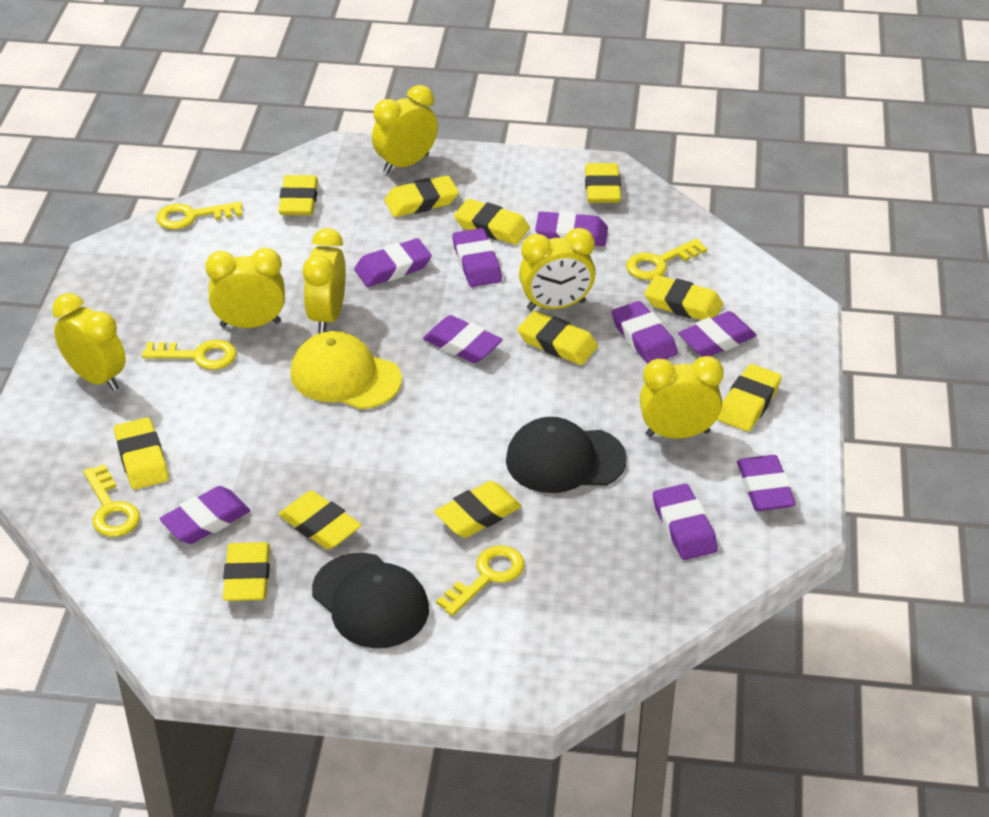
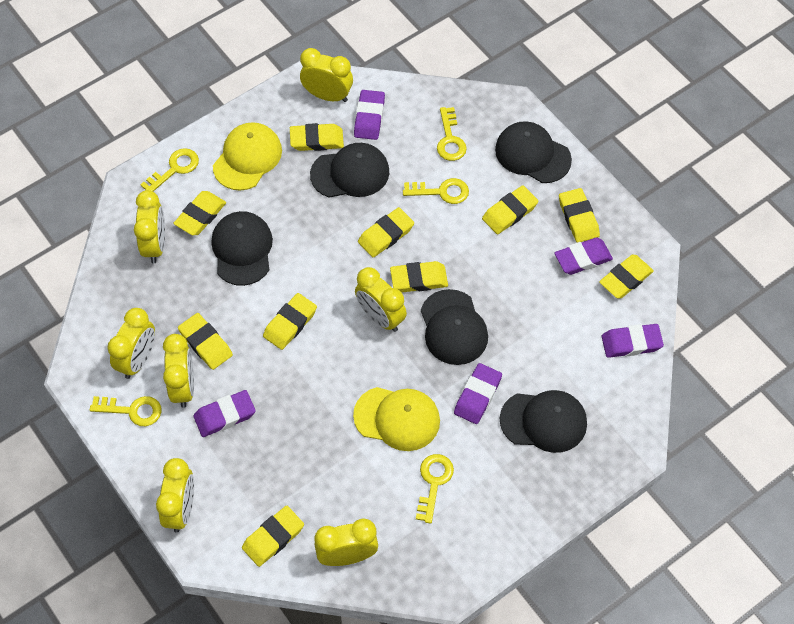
black cap: [312,553,429,648] [506,417,627,493] = 2 -> [211,211,273,286] [310,143,389,198] [421,289,488,365] [495,121,572,183] [500,390,587,453] = 5
purple eraser: [159,486,250,544] [354,238,432,287] [423,315,503,363] [453,228,502,287] [535,211,608,246] [612,301,678,364] [653,484,718,560] [678,311,757,357] [737,455,796,511] = 9 -> [194,390,256,437] [354,90,385,140] [454,363,502,424] [554,237,613,275] [602,324,664,358] = 5
yellow cap: [290,331,402,409] = 1 -> [213,122,282,191] [353,387,440,451] = 2
yellow clock: [52,293,126,391] [205,248,285,328] [303,228,346,333] [372,85,438,173] [519,228,596,311] [640,356,724,439] = 6 -> [108,308,155,379] [134,190,165,264] [156,458,194,533] [163,334,194,408] [300,48,353,102] [314,518,378,566] [355,267,407,332] = 7
yellow eraser: [114,417,169,489] [223,542,270,601] [278,175,318,215] [279,491,362,550] [385,175,459,217] [434,481,522,538] [454,199,530,245] [517,311,598,365] [585,163,621,203] [644,275,723,320] [717,364,782,432] = 11 -> [173,191,226,235] [178,313,233,370] [242,506,304,567] [263,293,317,350] [290,123,344,151] [358,207,414,258] [390,261,448,292] [482,185,538,234] [559,188,600,243] [599,255,654,299] = 10

